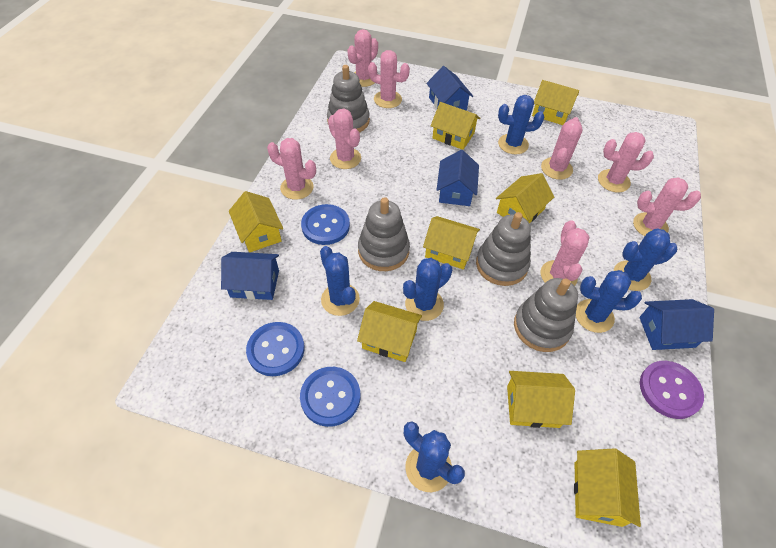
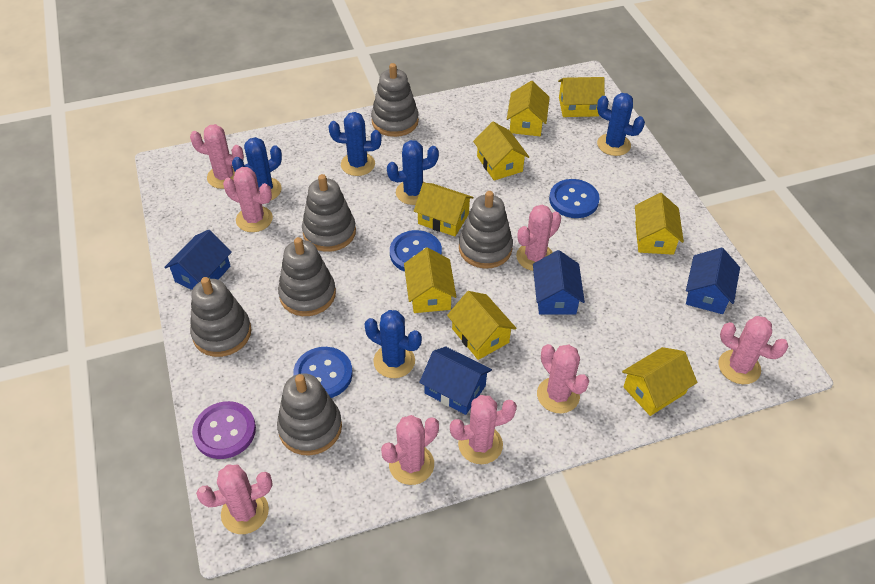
blue cactus: [320,246,360,316] [403,258,452,321] [404,422,465,492] [498,95,544,154] [576,270,642,333] [614,228,677,291] = 6 -> [232,137,282,200] [329,112,382,176] [364,310,422,378] [387,140,439,205] [597,93,645,156] = 5
grey stacking toy: [327,65,370,133] [358,197,410,271] [476,212,531,286] [514,278,578,352] = 4 -> [190,277,252,357] [277,373,342,455] [278,237,336,316] [302,174,356,252] [371,63,419,137] [459,191,513,268] = 6

